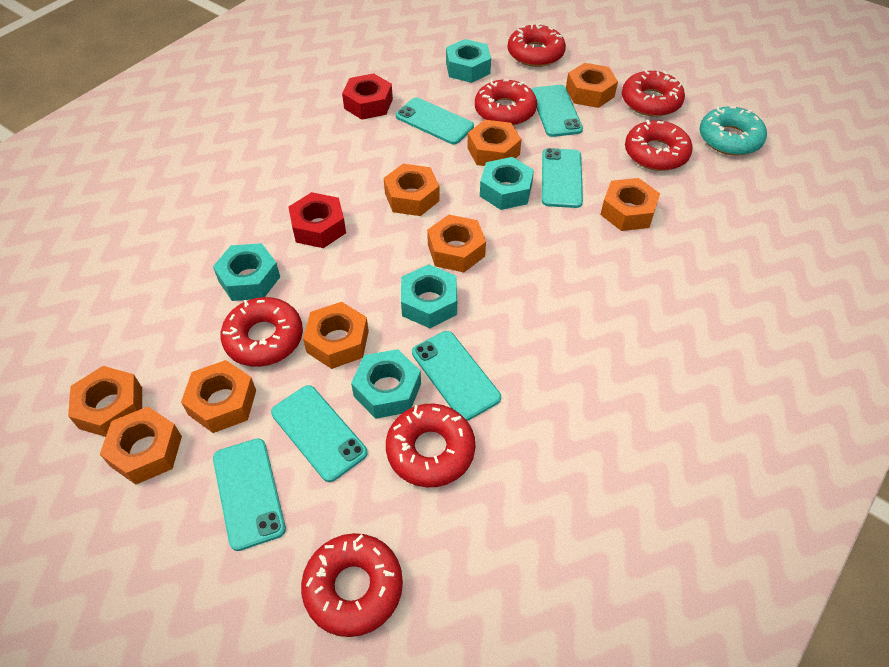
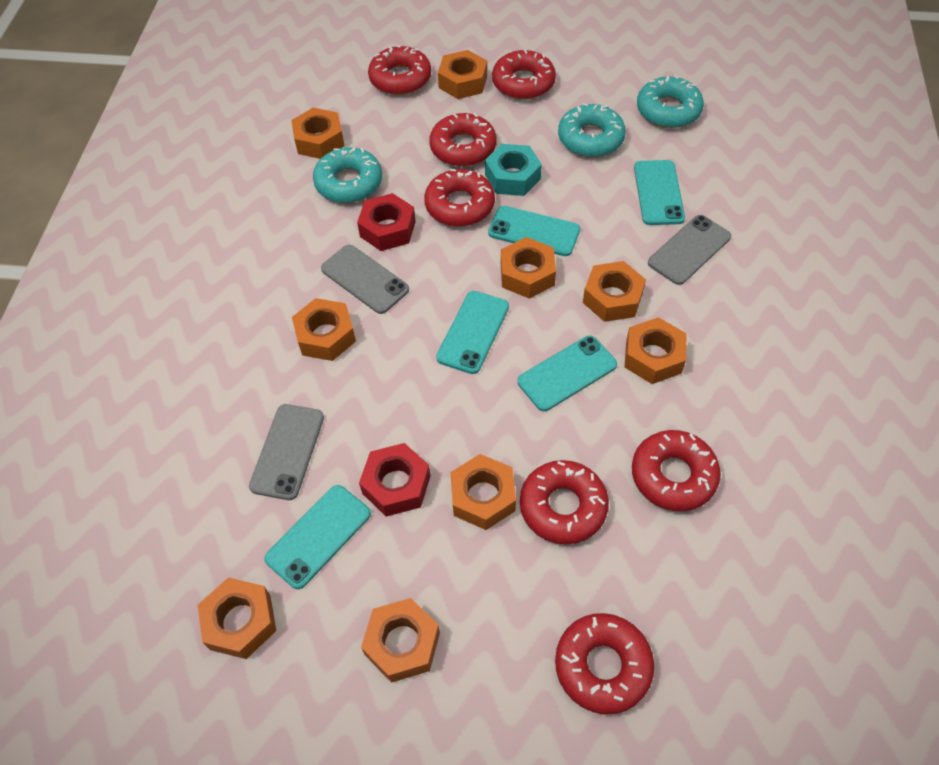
grey phone: none = 0 -> [249,404,324,500] [321,245,409,314] [648,215,731,285] = 3
turquoise donut: [700,106,767,156] = 1 -> [313,147,382,203] [558,103,626,157] [637,75,704,128] = 3
turquoise nut: [213,243,280,301] [351,349,421,419] [401,264,457,328] [446,39,491,83] [480,157,534,210] = 5 -> [485,144,542,196] = 1
turquoise phone: [213,438,286,551] [271,385,368,482] [396,97,474,144] [412,331,501,421] [532,85,583,137] [542,148,583,208] = 6 -> [264,485,371,589] [436,291,509,374] [488,206,580,256] [517,335,617,411] [634,160,685,225] = 5

